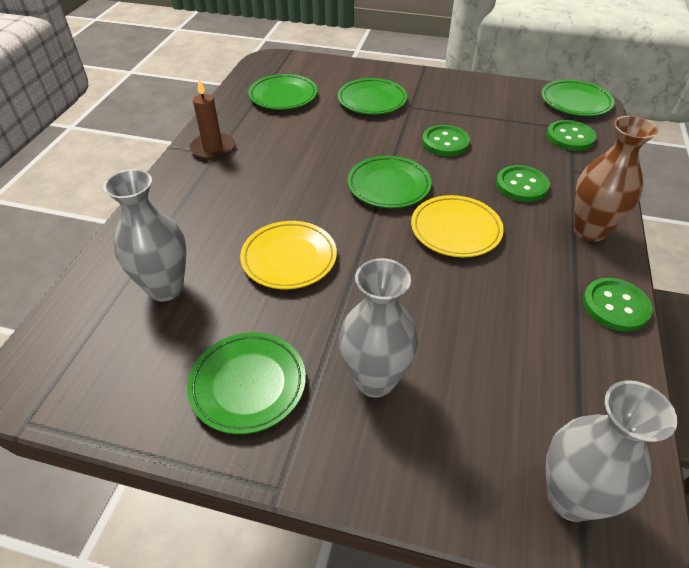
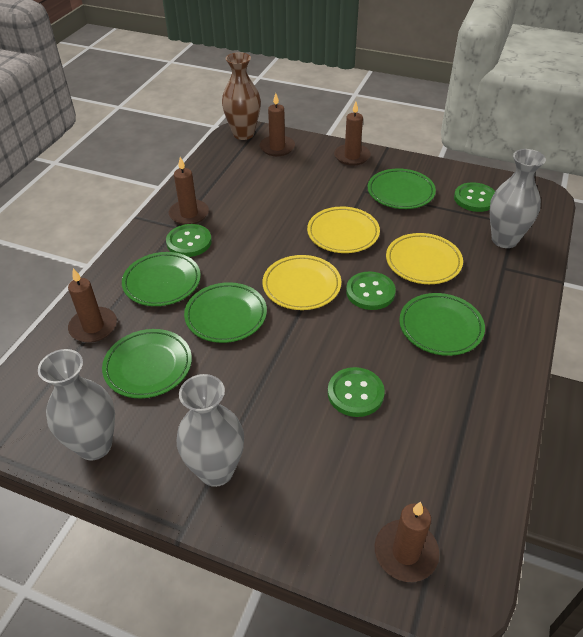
brown candle: [190,79,235,160] = 1 -> [68,268,117,343] [169,157,209,225] [260,93,295,156] [334,101,371,166] [375,502,440,582] = 5
yellow plate: [240,221,337,289] [411,195,504,257] = 2 -> [262,255,341,310] [307,207,380,253] [386,233,463,284] = 3

